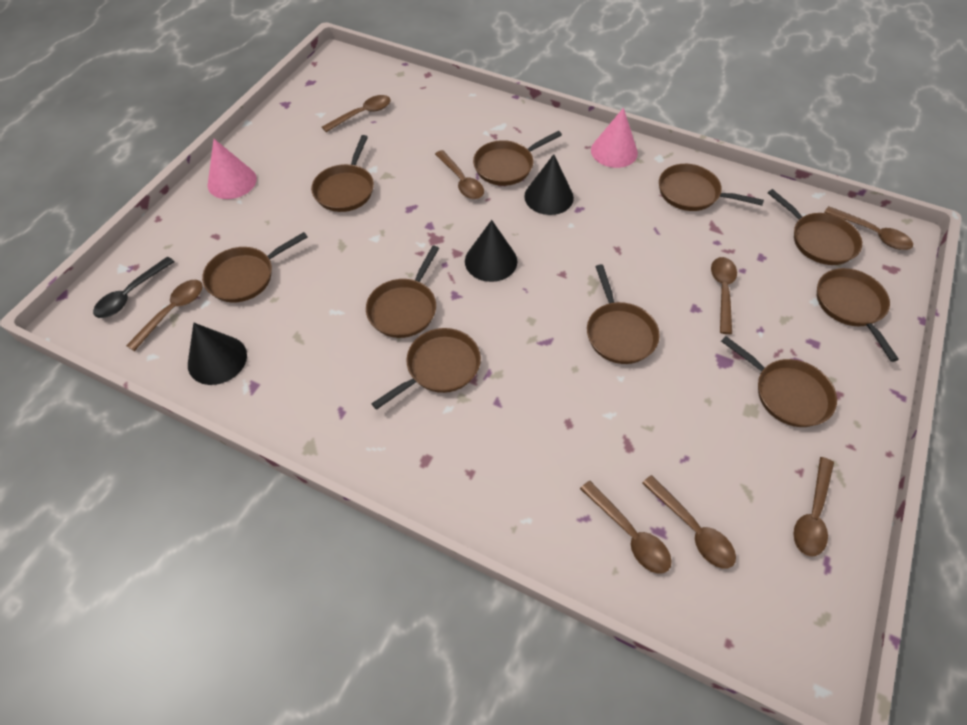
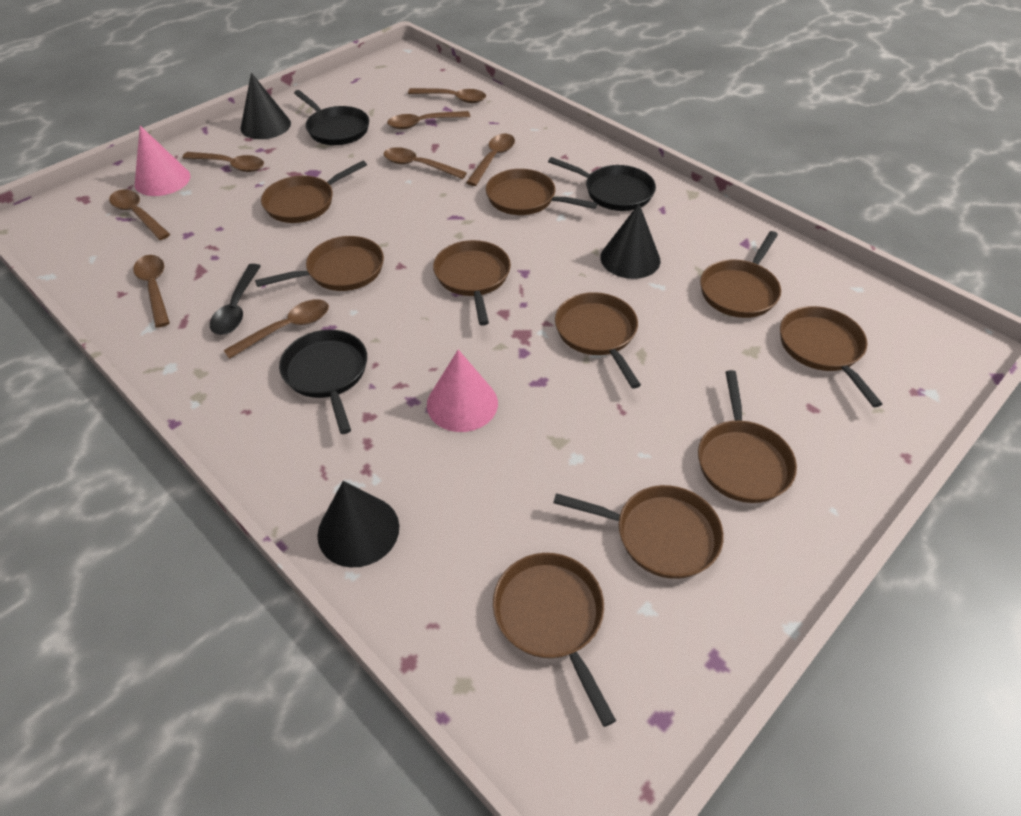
black pan: none = 0 -> [279,330,367,434] [294,90,369,145] [548,157,656,211] = 3

